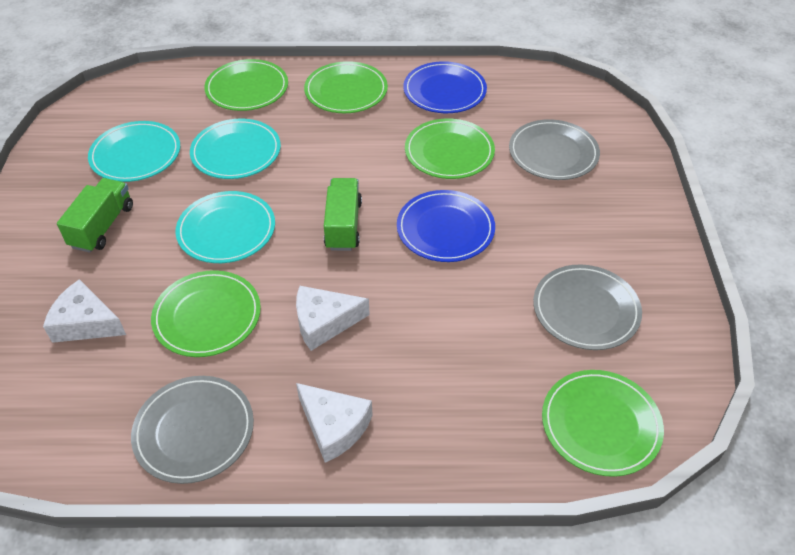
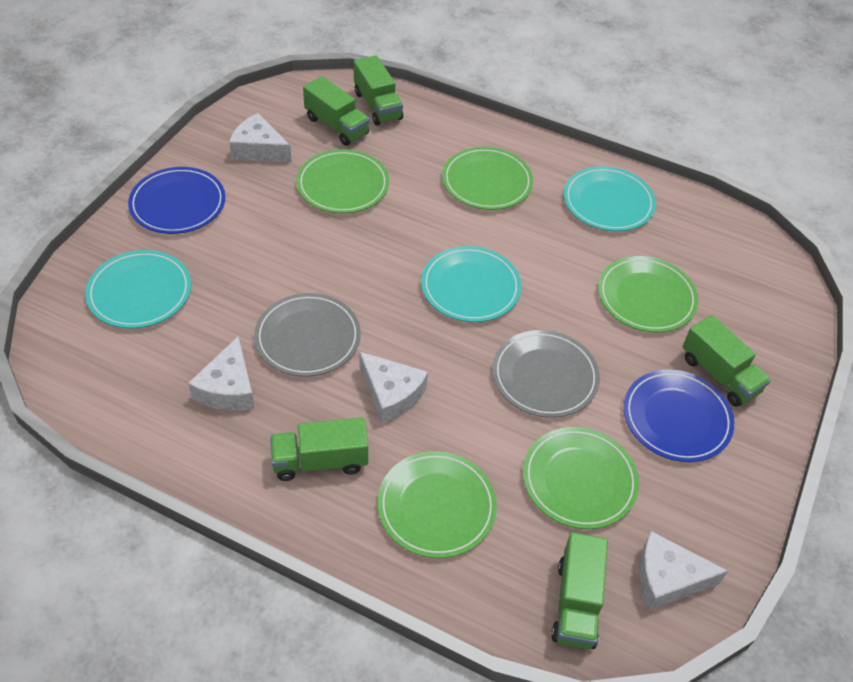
green truck: [57,178,133,253] [324,178,362,251] = 2 -> [270,417,368,481] [303,76,370,146] [354,55,403,126] [551,532,608,649] [682,315,771,407] = 5
grey plate: [131,376,254,484] [509,119,600,180] [533,264,642,350] = 3 -> [254,293,361,377] [492,330,600,418] = 2
white cheese: [43,279,126,343] [296,286,370,351] [296,383,373,463] = 3 -> [188,337,255,411] [229,113,292,162] [359,351,428,424] [638,531,728,611] = 4

